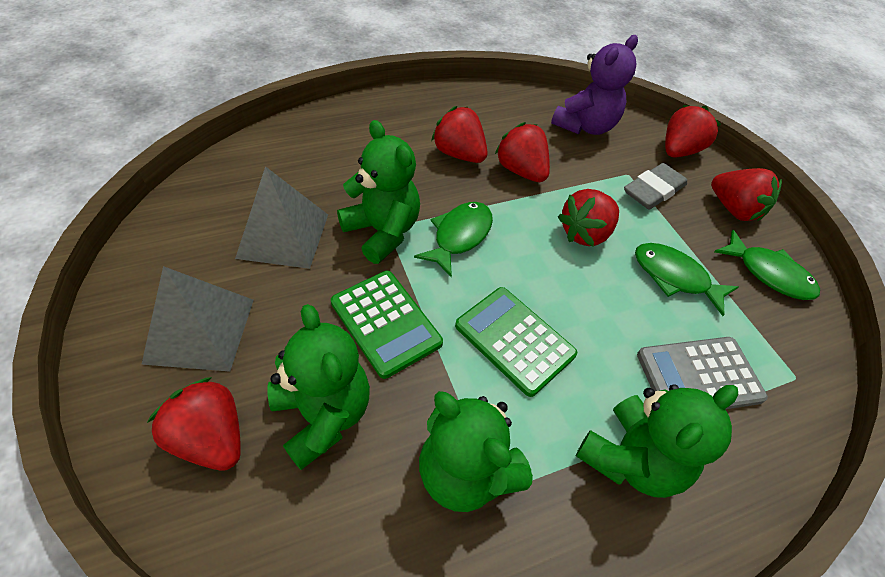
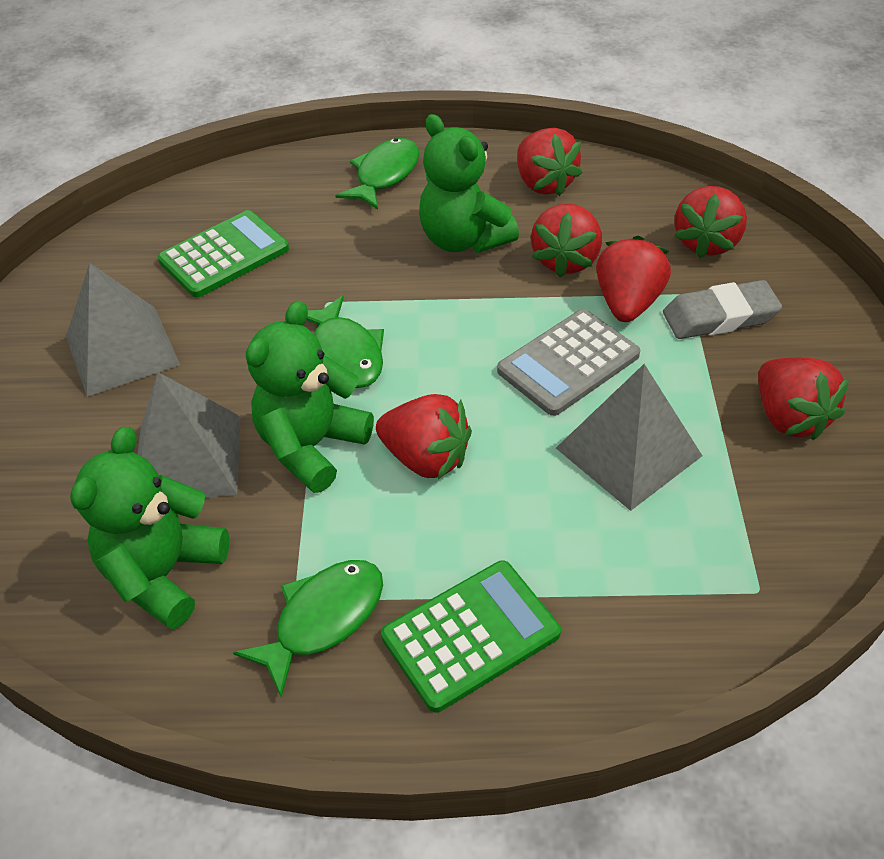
green teddy bear: [268,304,370,470] [337,120,420,264] [419,391,533,512] [576,384,738,498] = 4 -> [70,426,229,629] [246,301,374,493] [419,114,519,253] = 3
grey pyramid: [141,266,254,372] [235,166,328,269] = 2 -> [66,262,180,397] [137,372,241,498] [556,364,702,511] = 3
purple teddy bear: [551,35,638,135] = 1 -> none = 0

